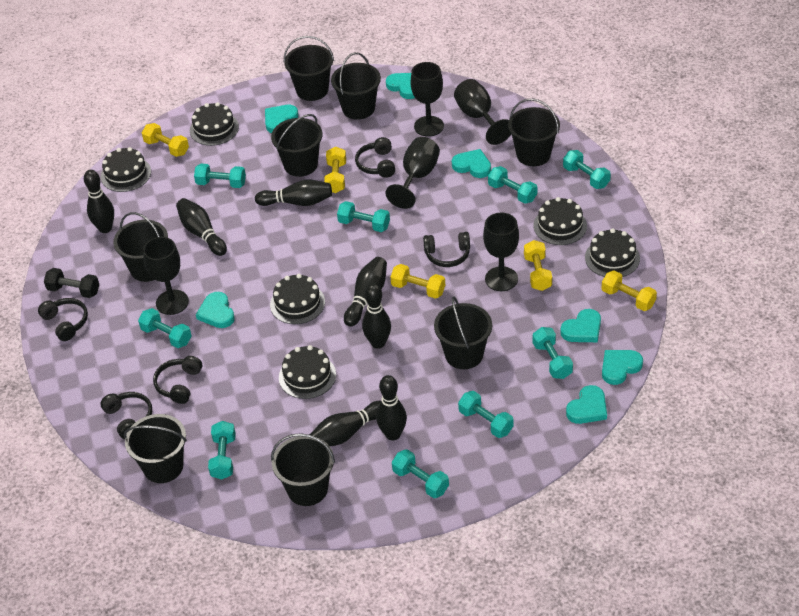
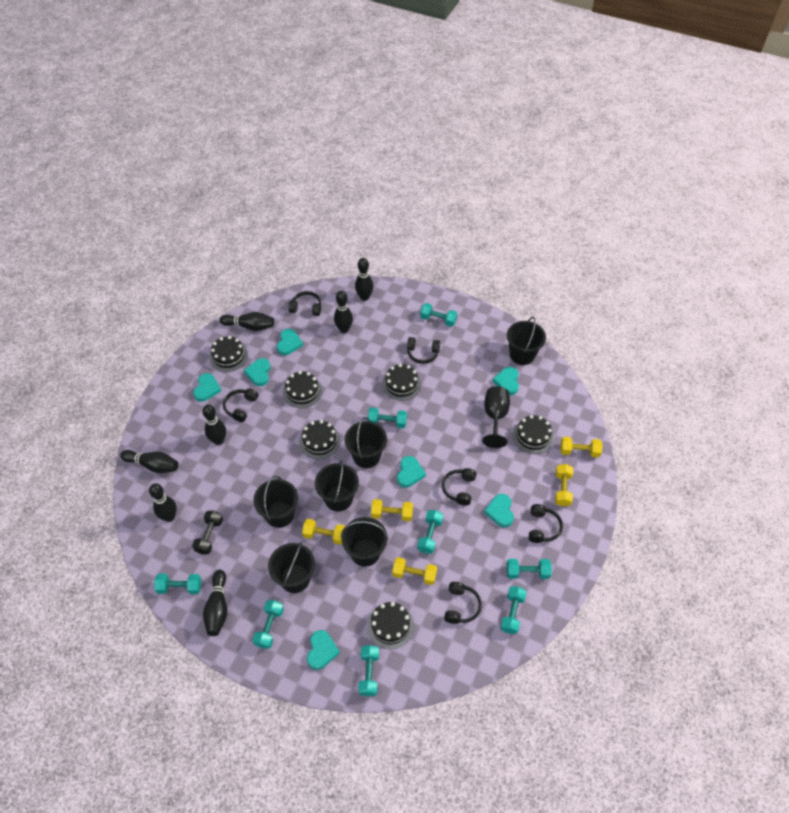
black bucket: [113,212,168,282] [124,414,187,483] [271,114,323,177] [271,433,335,506] [284,36,334,101] [331,52,381,120] [434,296,492,369] [508,98,560,166] = 8 -> [253,476,298,528] [268,542,315,593] [315,460,359,511] [341,517,388,567] [345,417,387,468] [507,317,546,365] = 6
black goblet: [143,237,189,315] [385,137,440,209] [411,62,444,137] [454,79,511,145] [483,212,519,291] = 5 -> [482,386,510,448] = 1
black headphones: [38,298,88,341] [100,392,152,439] [153,356,202,404] [355,137,395,178] [423,232,470,267] = 5 -> [223,389,258,422] [288,291,321,316] [407,337,440,364] [442,468,477,506] [444,582,482,624] [528,504,563,543] = 6
turquoise dumbbell: [138,308,192,348] [194,163,246,188] [208,421,236,479] [337,201,390,232] [392,449,449,498] [458,391,514,438] [488,166,537,204] [533,327,573,379] [563,150,611,189] = 9 -> [154,574,201,594] [253,600,284,649] [358,645,379,696] [368,407,407,428] [417,510,443,554] [420,303,457,327] [500,586,527,634] [507,559,552,579] = 8

